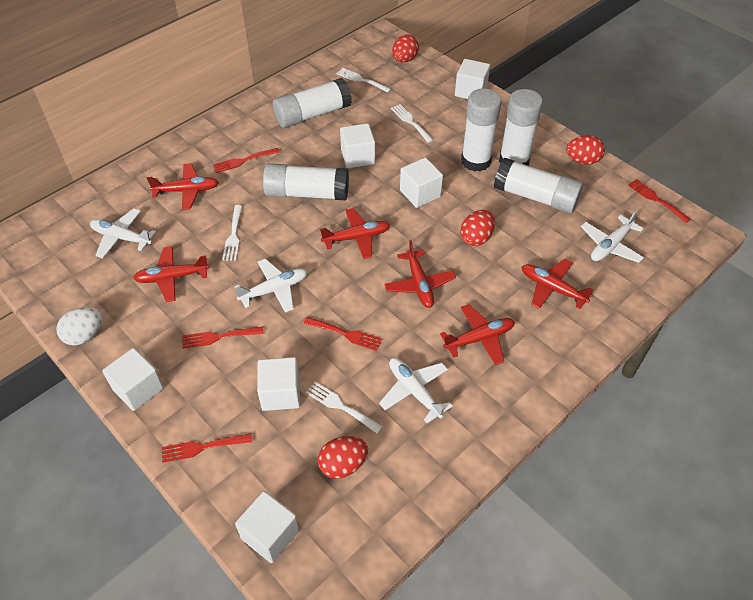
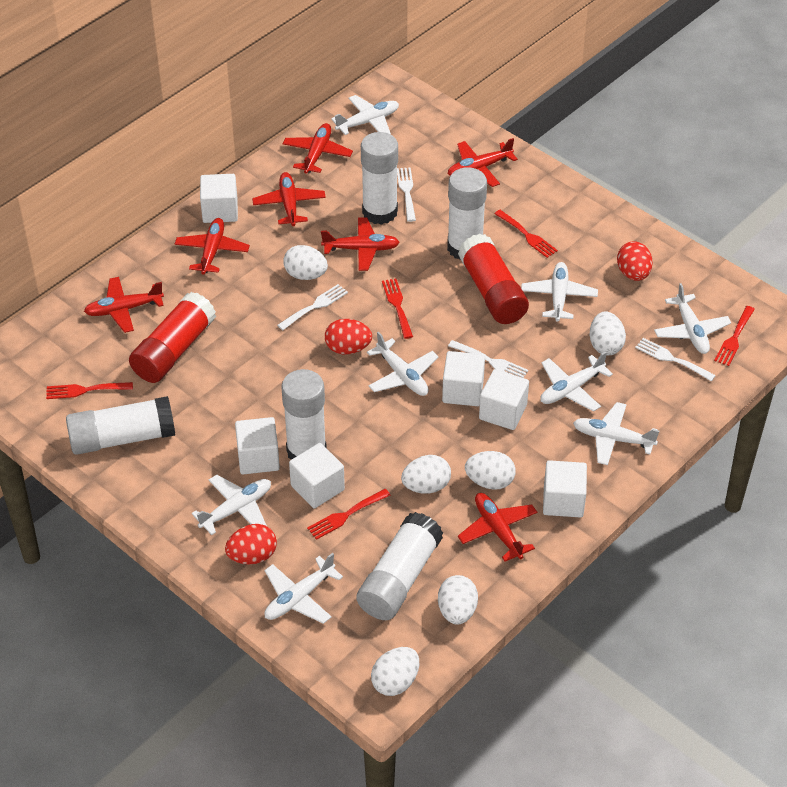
red egg: [318,436,368,479] [392,34,419,63] [460,210,495,246] [566,135,605,165] = 4 -> [225,524,277,564] [325,319,372,354] [617,241,653,281] = 3
red glue stick: none = 0 -> [129,292,216,383] [458,234,529,324] = 2
red plane: [134,246,209,302] [147,163,219,210] [320,208,390,259] [384,240,456,308] [440,304,515,365] [522,259,593,309] = 6 -> [84,277,164,333] [175,218,250,275] [252,172,326,226] [283,123,353,174] [321,217,400,271] [448,138,518,187] [458,493,537,562] = 7
white egg: [56,307,103,346] = 1 -> [283,245,328,280] [371,647,419,696] [401,455,451,494] [438,575,478,624] [465,451,516,490] [590,311,626,355] = 6
white plane: [90,209,156,258] [235,259,308,313] [379,358,453,423] [581,210,644,263] = 4 -> [192,475,271,535] [264,553,343,624] [331,95,399,135] [367,331,438,396] [521,262,598,322] [540,351,613,412] [573,402,659,465] [654,283,731,354] = 8

